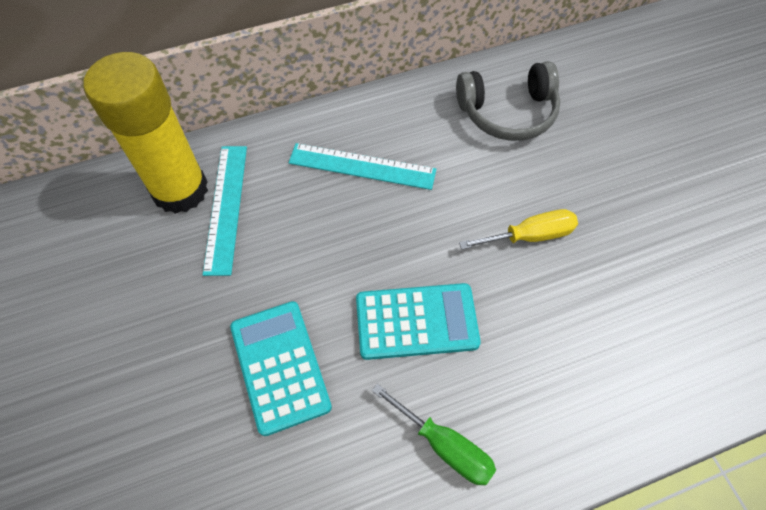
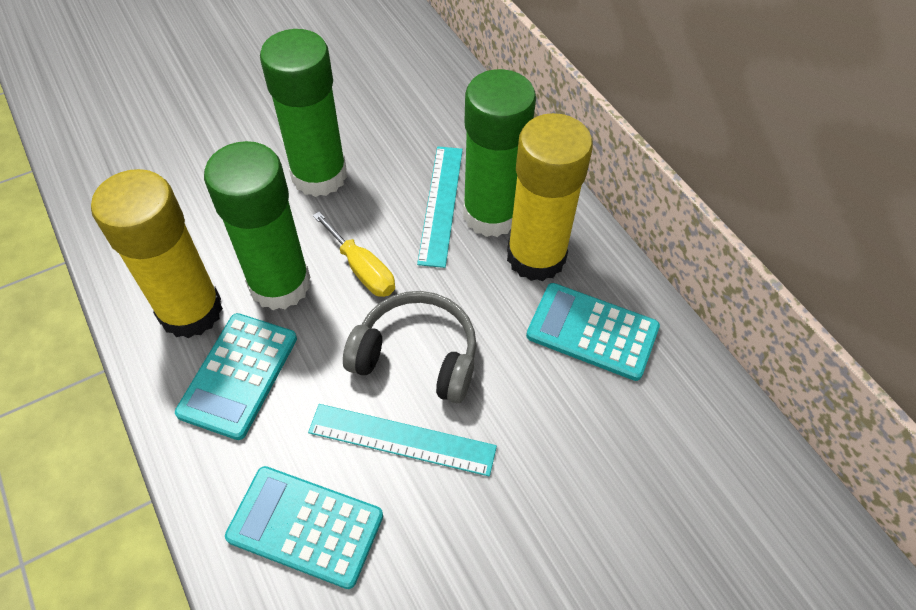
green glue stick: none = 0 -> [204,141,310,310] [260,29,347,197] [463,69,536,237] = 3
green screwdriver: [372,384,496,486] = 1 -> none = 0
turquoise calculator: [230,301,332,436] [356,283,481,360] = 2 -> [175,313,297,440] [225,466,383,589] [526,283,660,381] = 3
yellow glue stick: [84,52,208,214] = 1 -> [91,169,223,338] [507,113,593,281] = 2

